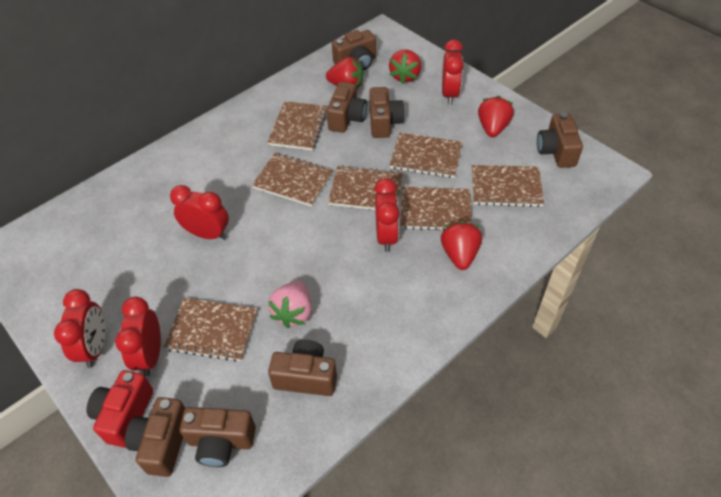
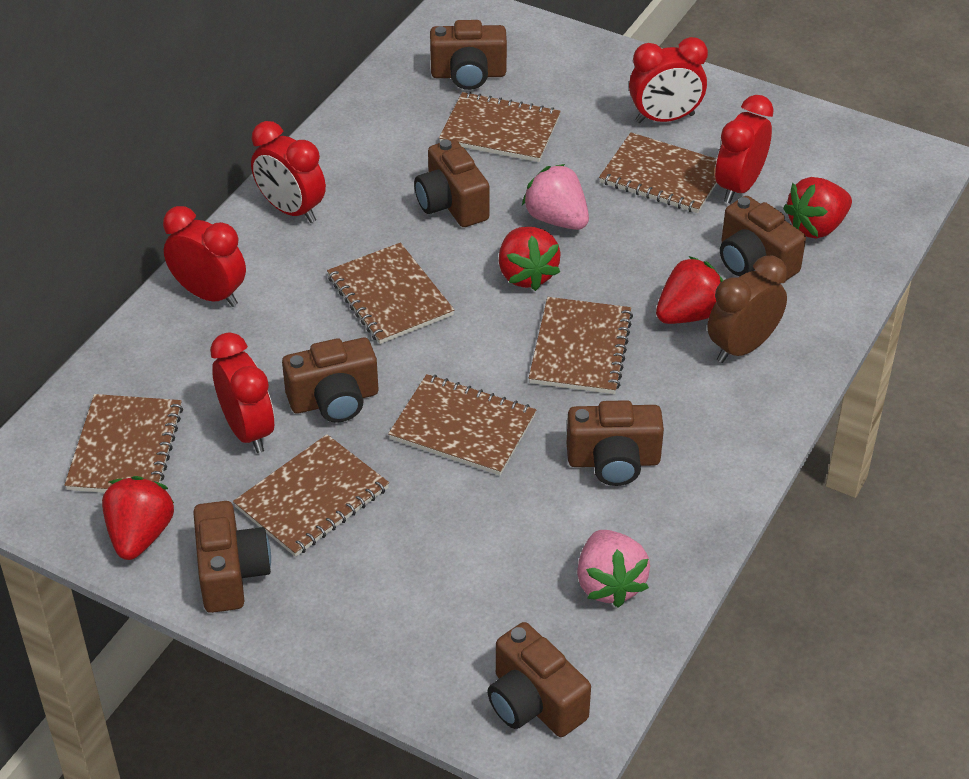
brown clock: none = 0 -> [707,256,787,363] = 1
pink strawberry: [268,281,312,328] = 1 -> [522,164,589,230] [577,530,650,608] = 2
red camera: [87,370,154,448] = 1 -> none = 0

